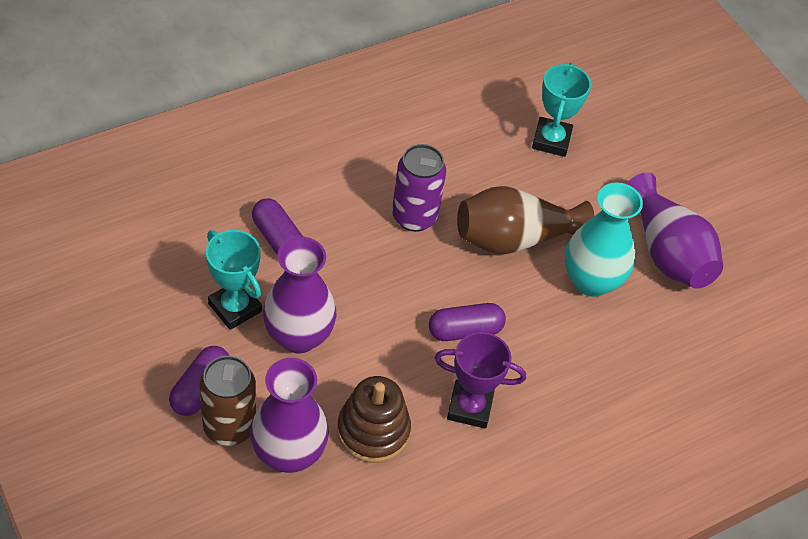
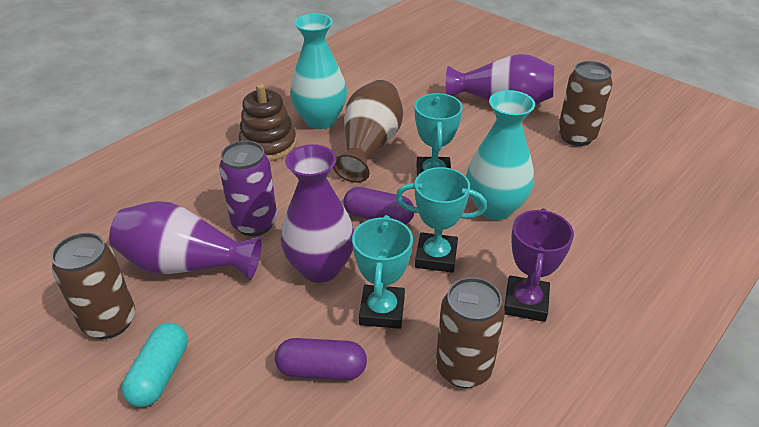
brown can: [199,356,256,446] = 1 -> [51,233,135,339] [436,277,505,388] [558,61,613,146] = 3
purple capsule: [169,346,229,416] [252,198,303,255] [429,303,506,341] = 3 -> [275,338,367,380] [343,187,414,225] = 2
turquoise capsule: none = 0 -> [122,323,188,407] = 1
turquoise trophy: [206,230,262,330] [532,63,591,157] = 2 -> [352,215,413,329] [396,167,487,273] [415,93,463,176] = 3
turquoise vase: [565,183,643,297] = 1 -> [290,13,347,129] [466,90,535,220] = 2

